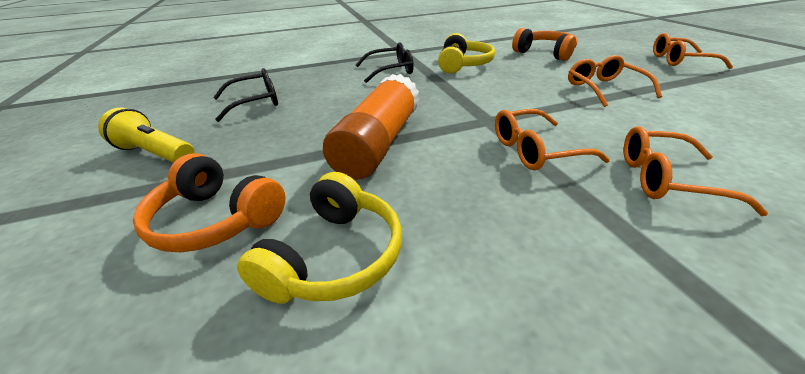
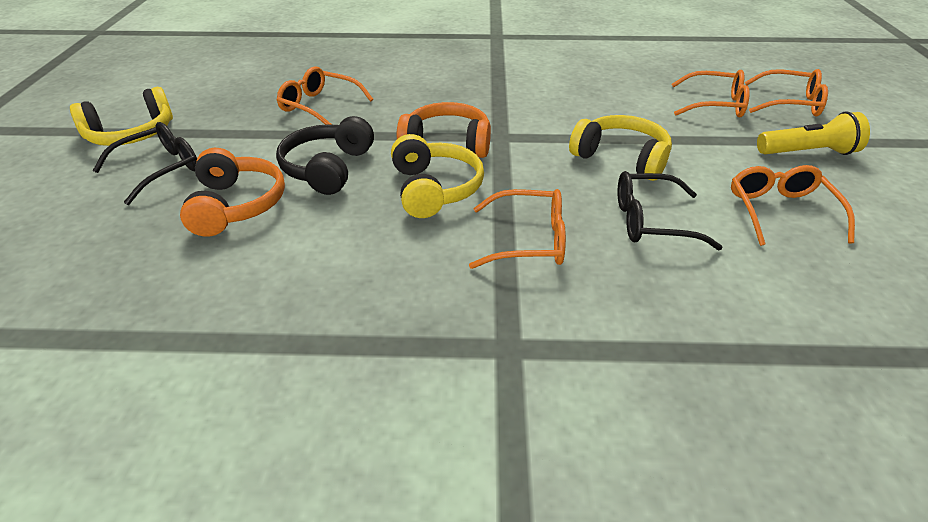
black headphones: none = 0 -> [276,116,374,195] = 1
orange glasses: [495,109,610,170] [568,55,662,107] [624,126,768,216] [653,33,733,69] = 4 -> [277,66,373,125] [469,189,566,269] [672,70,750,117] [731,165,855,246] [745,69,828,116] = 5
orange glue stick: [323,74,420,180] = 1 -> none = 0
yellow headphones: [237,172,402,304] [438,33,495,74] = 2 -> [70,87,173,146] [391,134,484,218] [569,115,672,181] = 3

